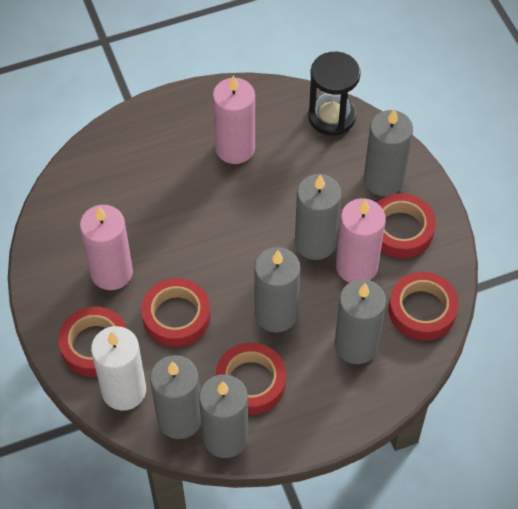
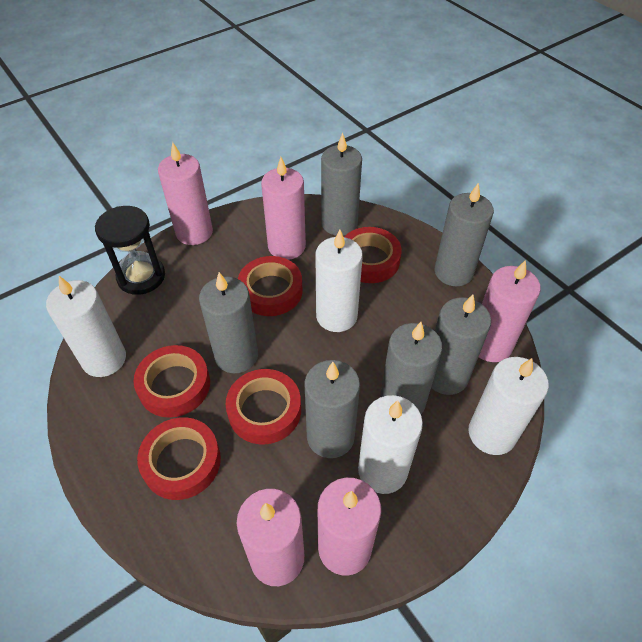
pink candle: [80,205,133,290] [213,75,255,164] [336,198,386,283] = 3 -> [158,142,213,245] [237,489,304,586] [261,157,306,260] [318,478,381,576] [479,260,541,362] = 5
white candle: [91,326,146,411] = 1 -> [46,276,126,377] [315,230,363,332] [358,395,423,494] [468,357,549,455] = 4

